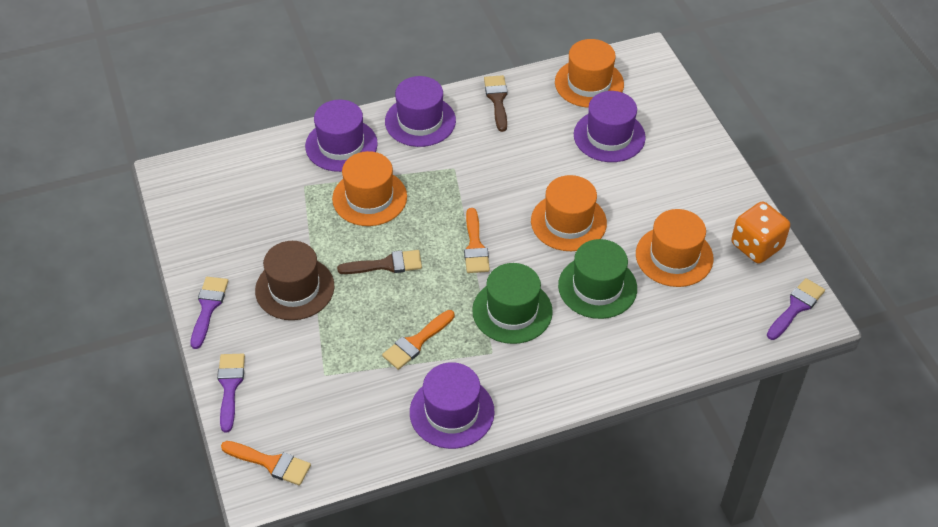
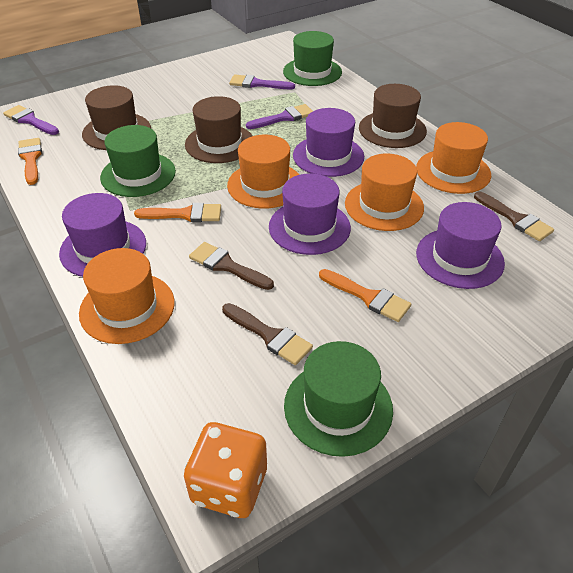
brown brush: [337,250,422,274] [484,75,508,132] = 2 -> [189,242,274,290] [222,303,313,365] [474,191,554,241] = 3
brown hat: [255,241,334,320] = 1 -> [82,85,151,150] [185,96,253,163] [359,84,427,148] = 3
green hat: [472,263,553,344] [558,239,637,319] = 2 -> [100,125,176,197] [283,31,342,86] [284,341,393,457] = 3

